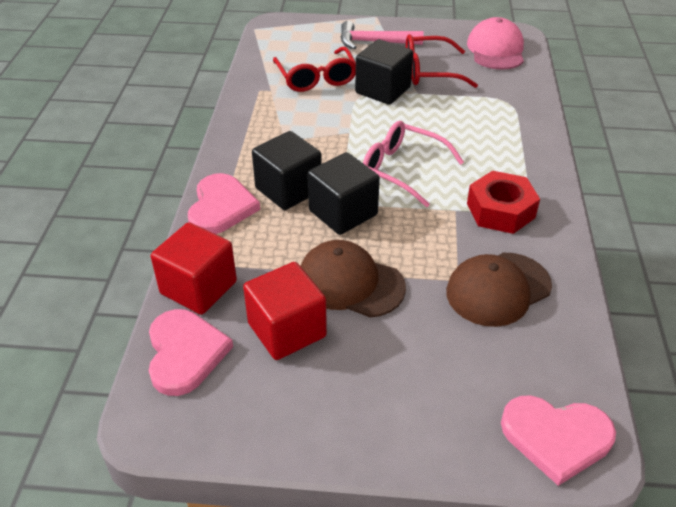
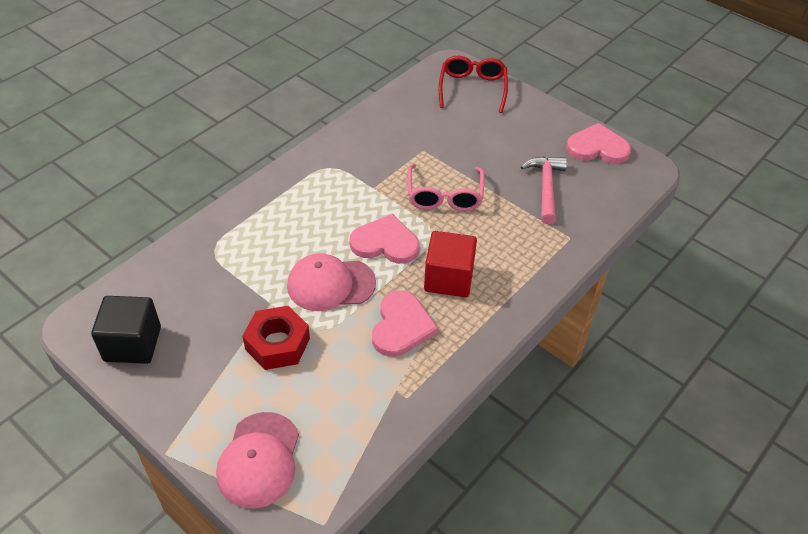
black cube: [252,131,322,210] [307,152,380,235] [355,39,413,105] = 3 -> [91,296,161,364] = 1
brown cap: [300,240,406,318] [446,253,552,327] = 2 -> none = 0
pink cap: [467,17,524,70] = 1 -> [216,412,299,509] [287,253,376,311] = 2
red cube: [151,222,237,315] [243,262,327,360] = 2 -> [424,231,477,297] = 1
red glasses: [273,47,356,92] [406,34,478,88] = 2 -> [439,56,508,113] = 1

